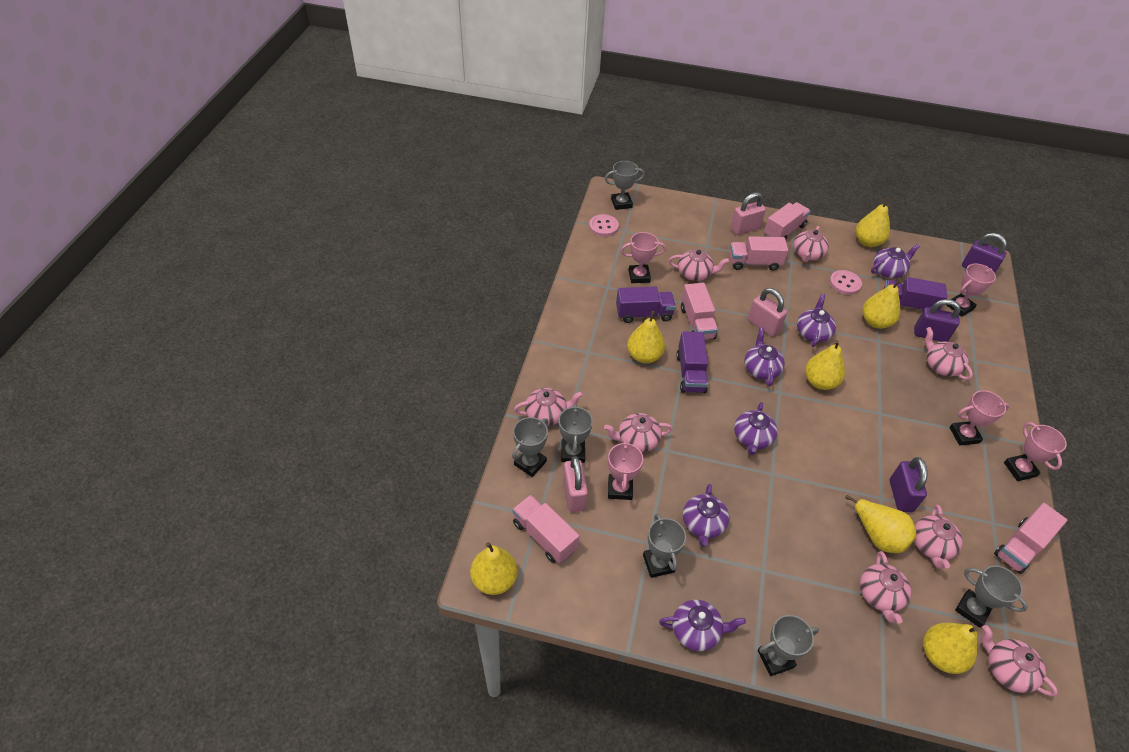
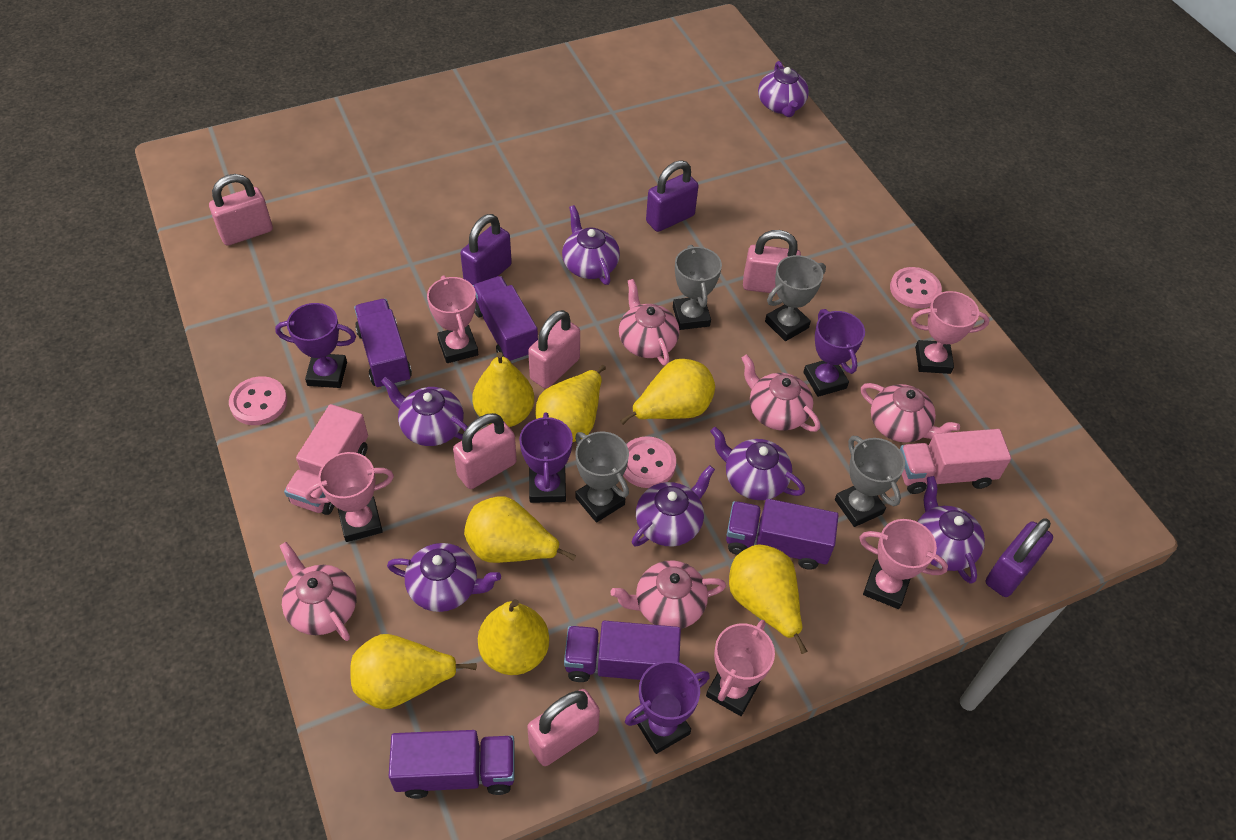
grey trophy: [512,417,548,477] [558,404,593,463] [605,161,645,210] [643,514,686,578] [758,615,819,676] [955,565,1028,628] = 6 -> [575,431,629,522] [673,245,722,330] [765,255,826,341] [835,436,905,527] = 4
pink button: [589,214,619,237] [829,270,862,295] = 2 -> [229,376,287,425] [623,436,676,488] [890,267,942,309] = 3
pink padlock: [563,456,588,512] [730,192,766,235] [748,288,787,337] = 3 -> [209,174,273,246] [453,413,517,489] [527,689,600,766] [528,310,580,389] [743,230,801,294] = 5
pink teapot: [514,388,583,426] [604,413,673,452] [669,249,729,281] [793,226,829,262] [860,551,911,624] [914,505,963,569] [925,327,973,380] [981,625,1058,696] = 8 -> [280,542,357,641] [610,560,726,629] [619,279,679,366] [741,354,820,432] [861,383,960,442] = 5
pink truck: [512,495,579,564] [681,283,718,340] [729,236,788,271] [764,202,811,240] [994,503,1067,574] = 5 -> [284,404,368,515] [900,429,1011,494] = 2
purple teapot: [659,600,746,651] [683,484,729,547] [734,402,777,455] [744,327,785,386] [797,294,836,347] [871,244,920,278] = 6 -> [381,376,468,446] [387,543,501,612] [562,205,620,285] [632,465,715,546] [710,427,805,500] [758,61,809,117] [918,476,985,584] = 7
purple trophy: none = 0 -> [275,303,356,388] [519,412,573,503] [625,661,710,754] [803,309,865,397] = 4
purple truck: [616,286,676,323] [676,332,708,393] [883,277,947,312] = 3 -> [354,299,412,389] [389,730,514,799] [473,276,538,363] [564,621,681,682] [726,499,839,570] = 5

